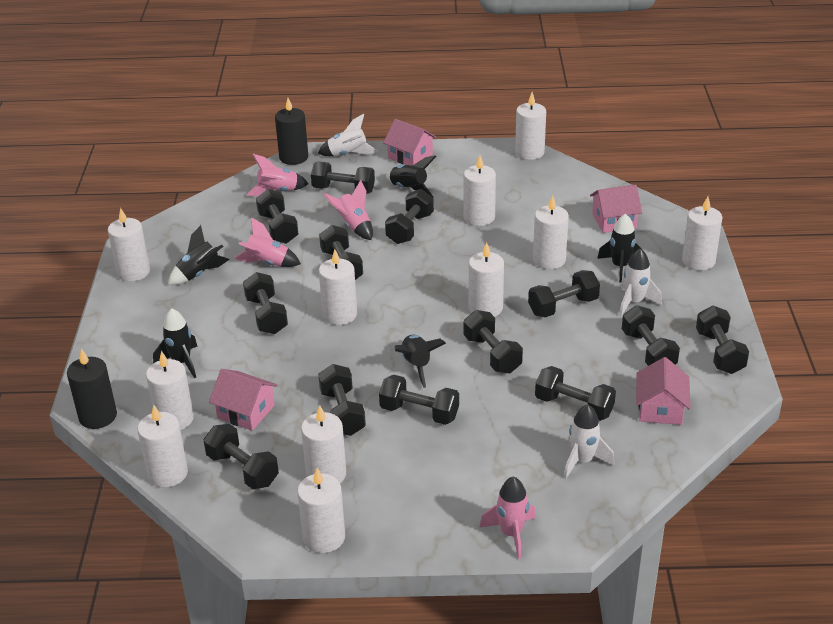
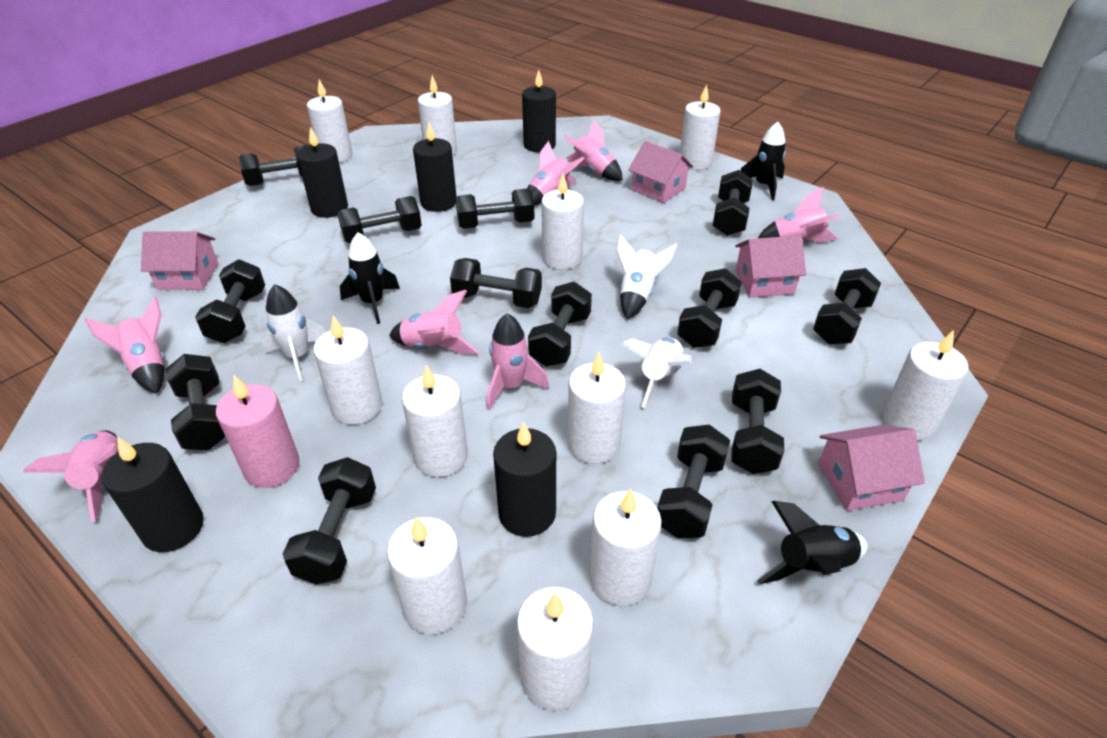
black candle: [67,348,117,429] [275,98,308,165] = 2 -> [101,437,204,552] [297,127,348,218] [413,122,457,212] [493,421,556,537] [522,70,556,152] = 5
black rocket: [153,308,198,378] [168,225,230,285] [386,156,436,197] [394,335,446,388] [597,213,640,283] = 5 -> [340,232,400,324] [740,122,786,200] [757,501,867,584] = 3
pink candle: none = 0 -> [216,375,299,488] = 1
pink rocket: [234,217,301,267] [247,154,308,196] [323,180,373,240] [479,476,536,559] = 4 -> [23,430,118,522] [85,297,165,394] [389,290,479,354] [487,313,549,410] [528,141,584,206] [563,119,623,181] [758,187,840,243] = 7

